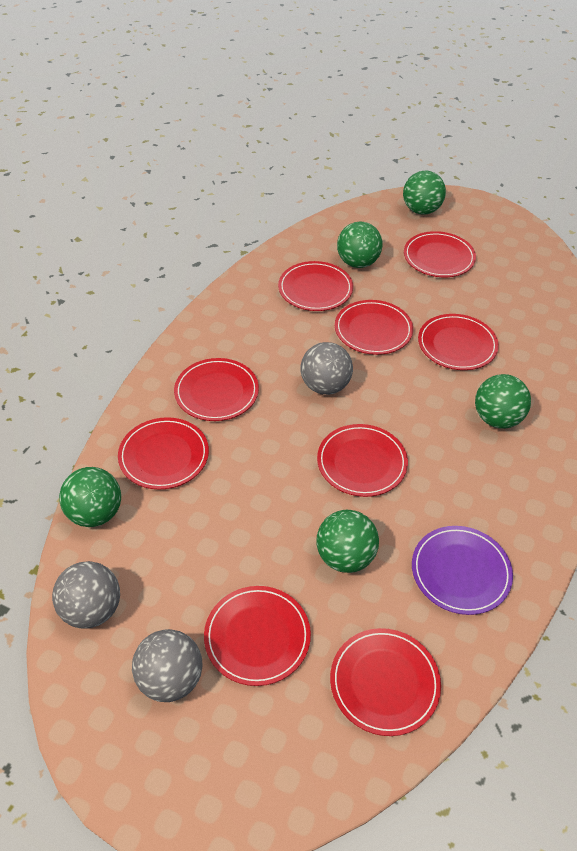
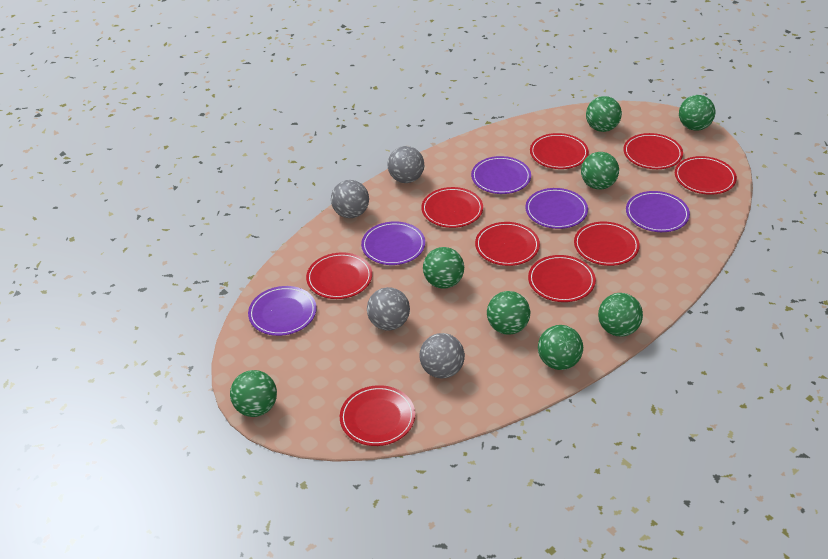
green ball: [59,467,121,527] [317,510,379,573] [337,222,383,268] [403,171,446,215] [475,374,531,429] = 5 -> [230,370,277,417] [423,247,464,289] [487,291,530,335] [538,325,583,370] [581,152,619,190] [586,96,622,132] [598,293,643,336] [679,95,715,131] = 8
grey ball: [52,561,120,629] [132,629,203,702] [300,342,353,395] = 3 -> [331,180,369,218] [367,287,410,331] [387,146,424,183] [419,333,465,378] = 4
purple plate: [412,526,513,615] = 1 -> [248,286,317,336] [361,221,425,265] [471,156,531,194] [525,188,588,229] [626,191,690,232] = 5

